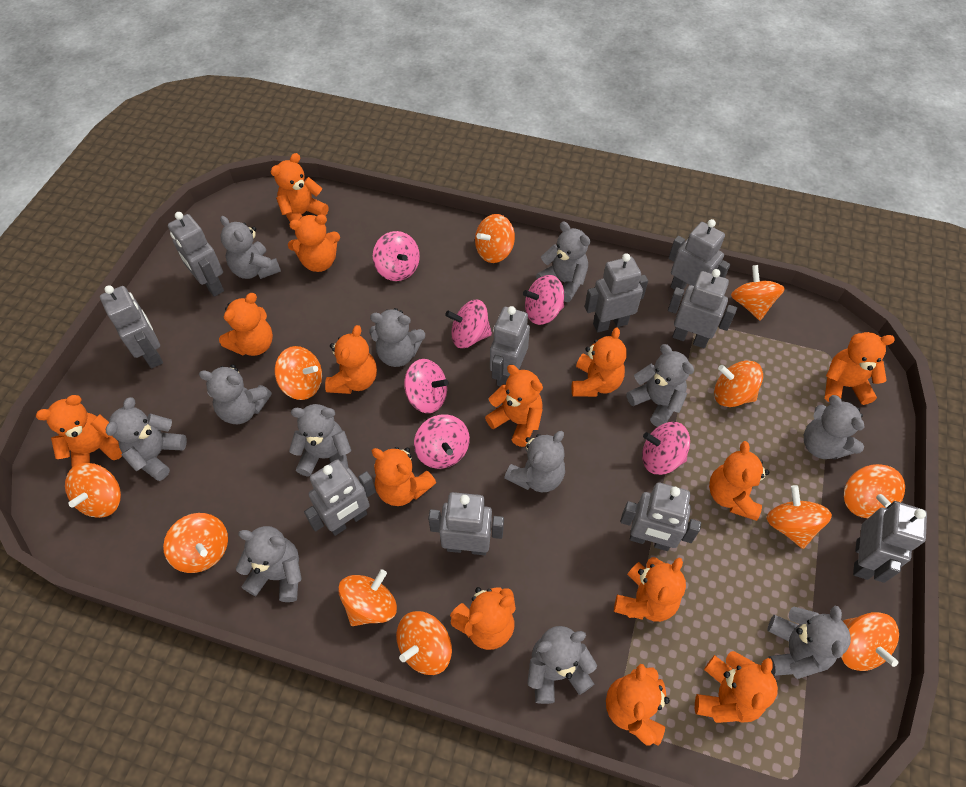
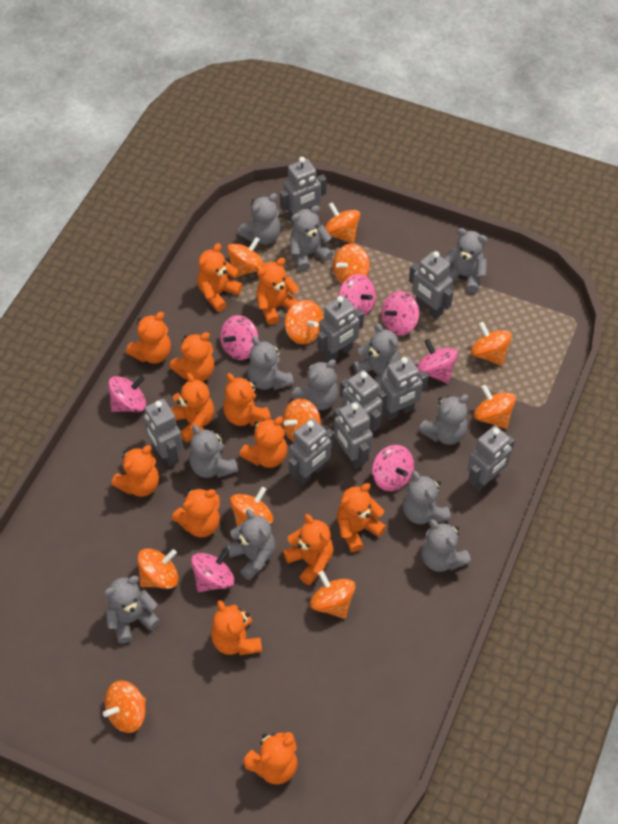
grey robot: [100,285,163,368] [168,212,224,297] [304,459,376,536] [428,492,504,555] [490,306,530,387] [585,253,648,332] [620,482,701,551] [668,219,730,290] [668,269,737,348] [853,501,927,583] = 10 -> [144,399,183,467] [280,157,326,224] [289,418,335,485] [317,296,364,361] [334,401,373,469] [340,370,383,433] [378,356,428,421] [409,251,453,319] [467,426,515,492] = 9
orange teddy bear: [36,395,122,468] [219,293,273,356] [271,153,329,222] [288,214,340,272] [325,325,377,394] [372,447,436,506] [450,587,516,650] [485,365,543,447] [572,327,627,397] [606,664,670,746] [614,557,686,622] [695,651,778,723] [709,441,769,521] [825,332,895,405] = 14 -> [111,445,159,497] [126,312,171,364] [169,332,214,382] [171,373,214,443] [172,488,220,537] [197,243,243,312] [211,600,262,656] [223,373,271,426] [239,416,288,468] [243,732,298,784] [256,258,299,325] [283,514,334,585] [337,483,386,552] = 13
pink spinning top: [373,231,420,281] [404,359,449,413] [414,414,470,469] [445,300,492,348] [523,275,564,325] [642,422,690,475] = 6 -> [108,376,146,412] [191,549,234,592] [220,315,258,360] [339,274,376,316] [372,445,414,491] [381,291,419,336] [417,339,458,383] = 7

